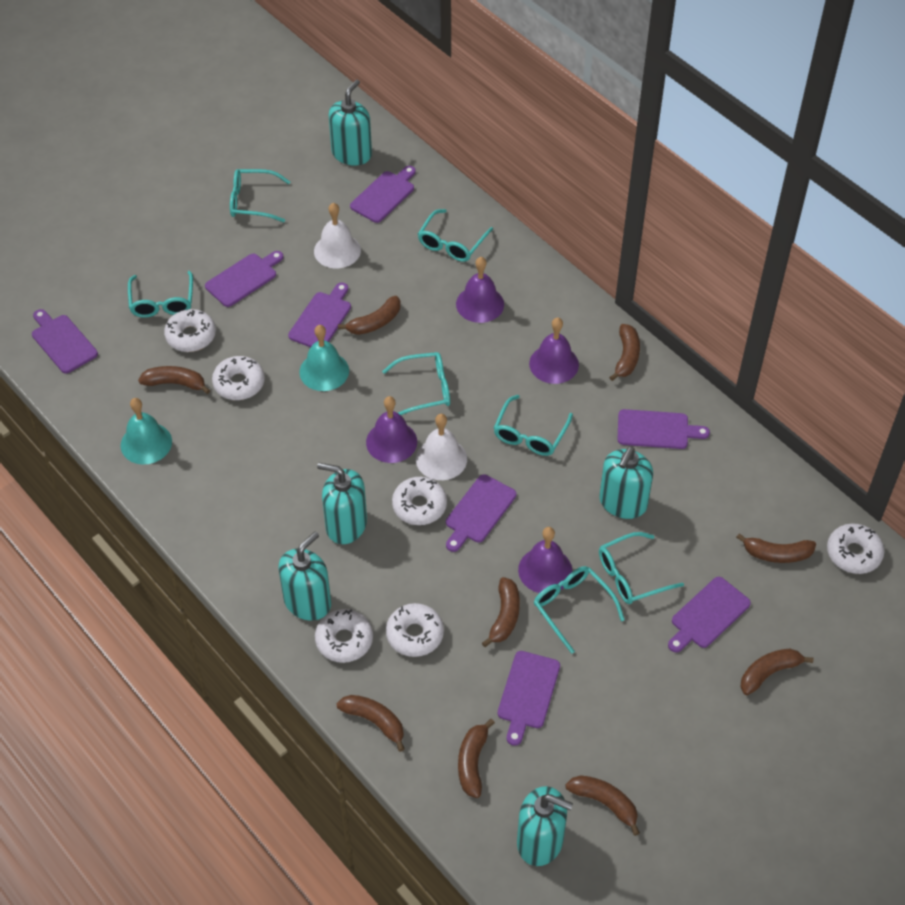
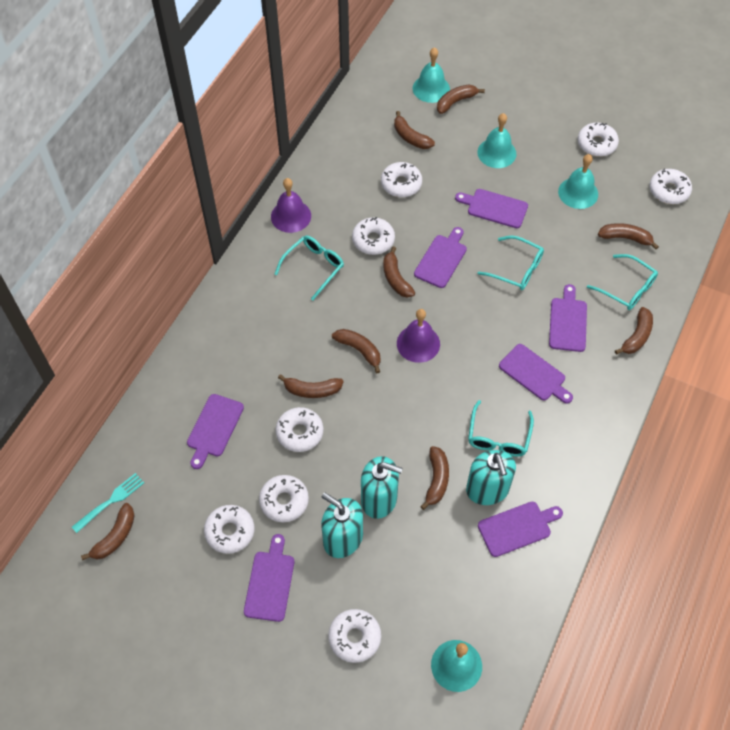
purple bell: [366,396,417,463] [456,257,504,323] [518,527,572,593] [529,317,579,384] = 4 -> [271,178,311,233] [397,309,440,363] = 2
purple cutting board: [32,309,98,374] [205,251,284,307] [288,283,351,347] [350,166,416,223] [446,474,516,552] [498,651,560,746] [617,409,710,449] [668,577,751,653] = 8 -> [187,394,244,469] [244,534,294,622] [414,227,467,288] [455,189,528,228] [478,502,563,557] [499,344,573,404] [549,284,587,352] = 7
turquoise bell: [121,398,172,465] [299,325,349,391] = 2 -> [413,47,450,103] [431,640,482,692] [477,113,516,168] [558,154,598,209] = 4
turquoise fork: none = 0 -> [72,473,144,533] = 1
turquoise glasses: [128,271,193,318] [230,169,290,222] [382,352,450,415] [418,209,493,262] [494,395,573,456] [534,566,625,654] [599,532,684,604] = 7 -> [275,236,344,300] [468,400,534,457] [478,236,544,290] [587,254,658,310] = 4
turquoise soap dispenser: [278,532,331,621] [317,463,367,544] [329,80,372,165] [517,786,573,866] [600,447,653,519] = 5 -> [321,493,363,558] [361,456,403,519] [466,450,516,505] = 3
white bell: [314,203,361,268] [416,414,467,480] = 2 -> none = 0
white donut: [164,309,216,352] [212,356,265,400] [315,609,373,663] [386,603,444,657] [392,477,447,525] [827,523,884,574] = 6 -> [204,505,254,554] [259,475,309,522] [276,407,323,452] [328,609,381,663] [352,217,395,255] [381,162,422,197] [578,123,619,157] [650,169,692,204] = 8

